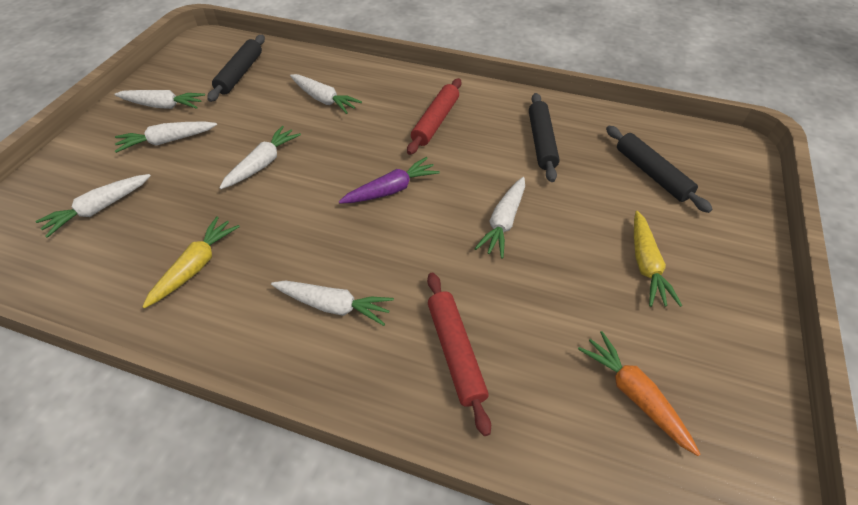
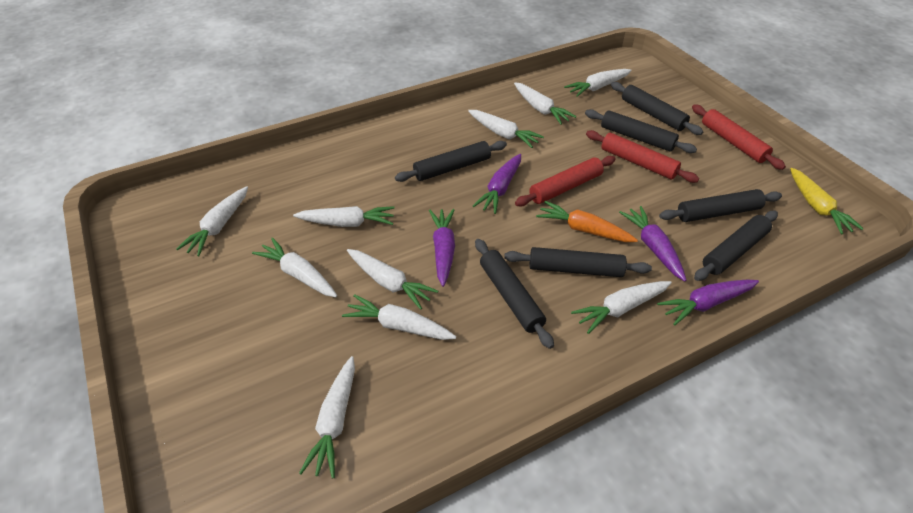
black rolling pin: [207,35,265,102] [529,93,560,182] [606,126,712,213] = 3 -> [395,141,507,182] [475,239,554,349] [504,247,652,277] [585,109,697,153] [611,82,703,135] [659,189,782,222] [694,211,778,281] = 7
purple carrot: [339,157,440,204] = 1 -> [429,209,455,287] [473,154,521,214] [619,206,686,281] [657,279,759,325] = 4
red rolling pin: [407,78,461,155] [427,272,491,436] = 2 -> [515,156,615,206] [586,130,699,183] [692,105,786,170] = 3
white carrot: [36,174,151,238] [114,90,205,109] [115,122,217,153] [219,126,301,189] [271,281,394,326] [290,74,362,114] [474,177,525,258] = 7 -> [176,186,248,256] [252,237,337,297] [293,206,394,227] [299,356,355,479] [342,294,456,340] [347,249,438,310] [468,110,544,148] [514,82,576,125] [564,69,632,97] [571,281,672,334] = 10
yellow carrot: [142,216,240,308] [634,211,682,307] = 2 -> [790,168,864,234] = 1

